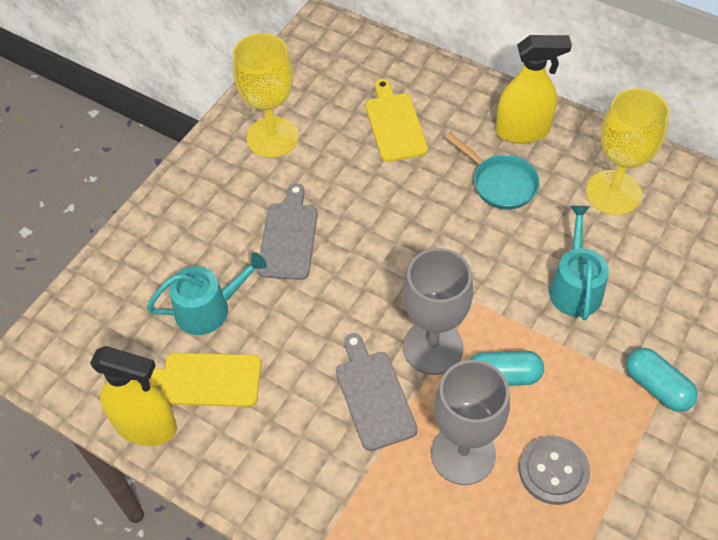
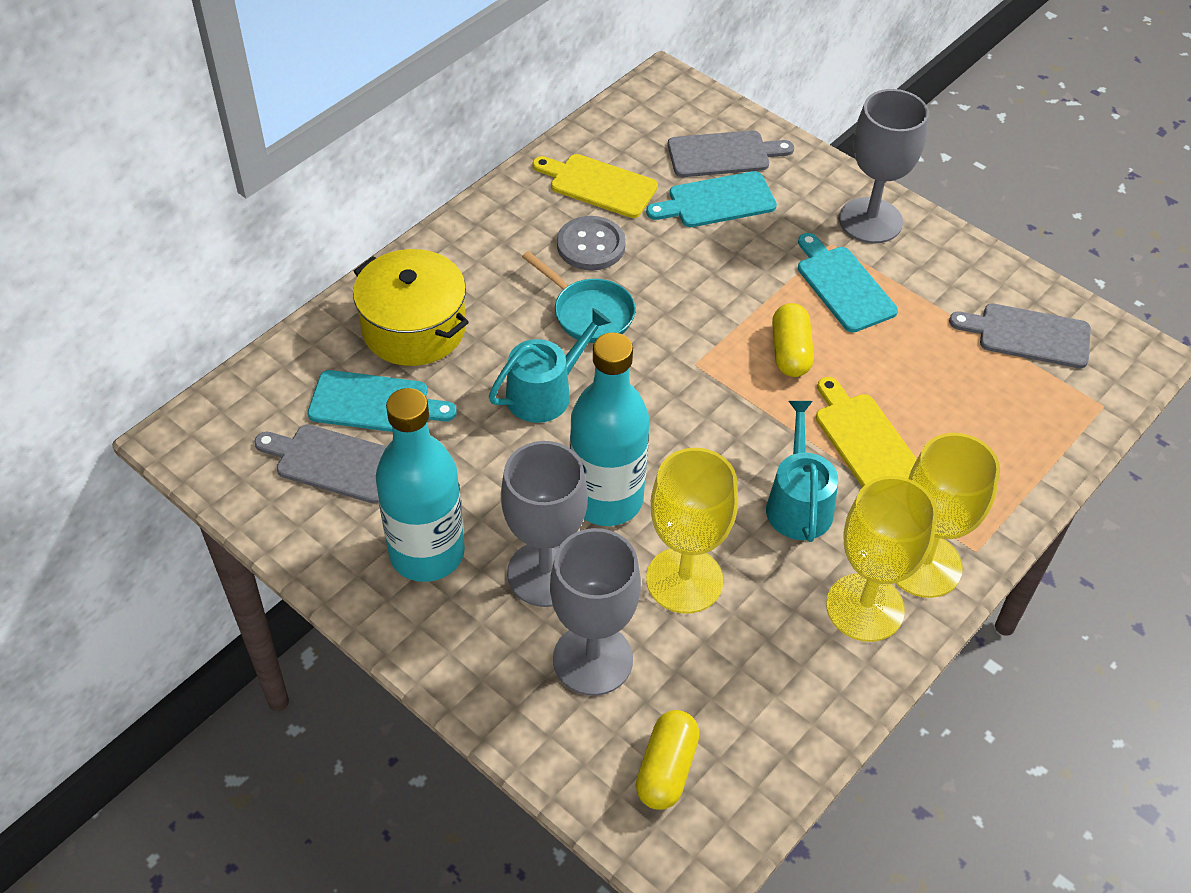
grey cutting board: [257,183,318,280] [336,333,418,451] = 2 -> [254,424,387,504] [668,130,794,177] [949,303,1091,368] = 3
grey goblet: [403,248,473,375] [431,360,510,485] = 2 -> [501,441,588,607] [550,528,641,696] [839,89,929,243] = 3
turquoise bottle: none = 0 -> [376,388,465,582] [570,332,649,526] = 2
turquoise capsule: [469,350,544,386] [626,348,698,412] = 2 -> none = 0
turquoise cutting board: none = 0 -> [308,370,457,432] [646,171,777,227] [798,233,898,332] = 3
yellow capsule: none = 0 -> [636,710,700,810] [772,303,814,377] = 2
yellow goblet: [233,33,299,158] [586,88,670,215] = 2 -> [646,448,738,613] [826,476,937,642] [896,433,1000,598] = 3
yellow pot: none = 0 -> [353,249,469,366] = 1
yellow spray bottle: [90,346,177,446] [496,35,572,143] = 2 -> none = 0

